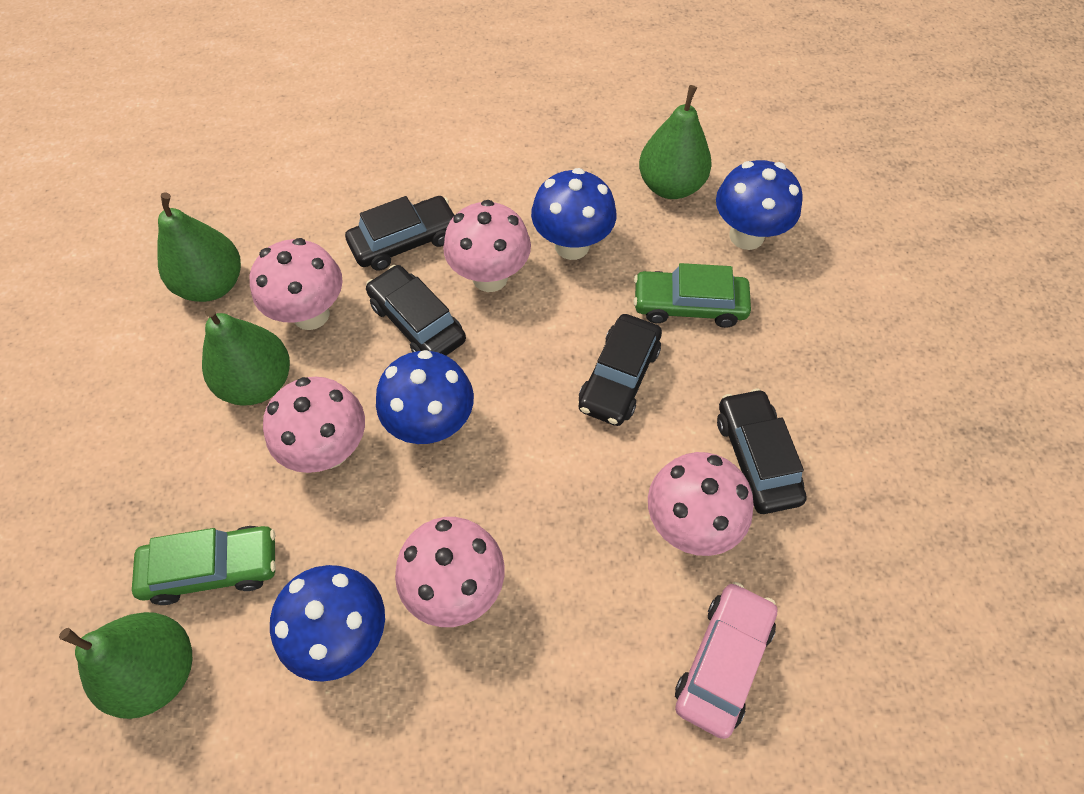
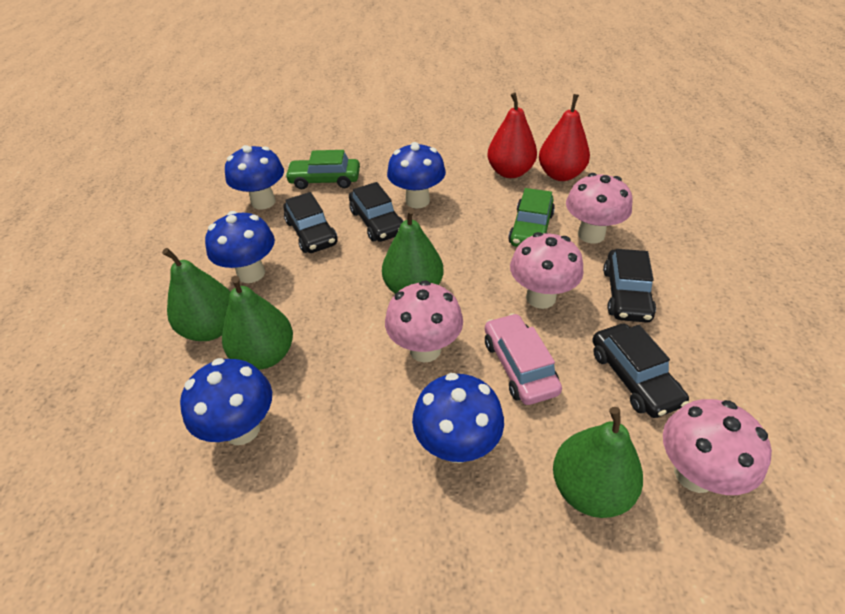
blue mushroom: [270,565,385,682] [376,350,474,444] [531,168,616,260] [716,160,803,250] = 4 -> [180,358,272,445] [205,211,275,283] [225,145,284,210] [387,142,446,209] [412,373,504,463] = 5
pink mushroom: [250,238,343,330] [263,377,365,473] [395,517,505,627] [443,200,531,292] [648,452,754,556] = 5 -> [385,280,463,363] [510,232,584,309] [566,173,633,243] [663,399,772,495] = 4
red pear: none = 0 -> [488,92,537,178] [539,94,590,181] = 2

